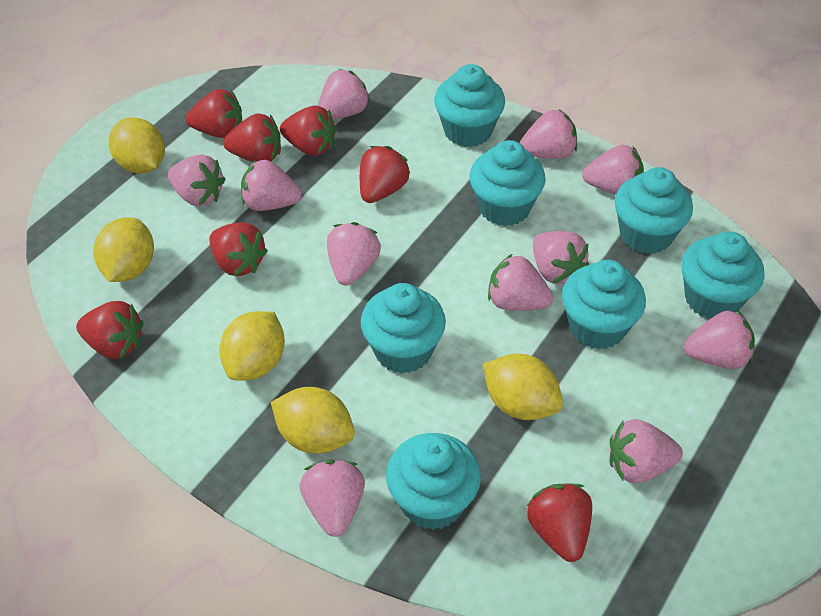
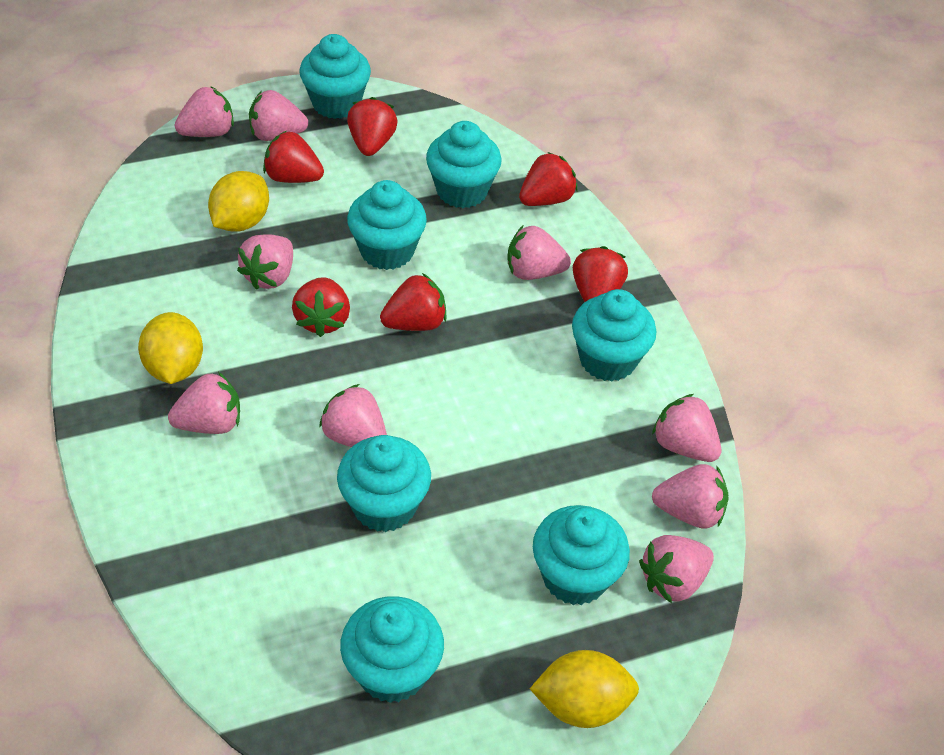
pink strawberry: [168,154,226,207] [241,159,302,211] [300,460,365,537] [318,69,370,120] [327,222,381,286] [488,254,553,311] [520,109,577,159] [533,231,589,284] [582,145,644,194] [610,419,683,483] [684,311,755,369] = 11 -> [168,372,240,434] [175,86,234,137] [237,234,293,290] [249,90,308,141] [319,384,387,447] [507,226,571,280] [639,535,714,603] [652,394,721,462] [652,464,728,529] = 9
red strawberry: [76,301,144,359] [186,89,242,138] [209,222,268,276] [223,113,281,162] [280,106,336,156] [360,146,410,203] [527,483,592,562] = 7 -> [263,131,324,183] [292,277,350,337] [347,97,398,156] [380,273,447,331] [519,152,577,206] [573,246,628,302] = 6
yellow lemon: [94,217,154,282] [109,117,165,174] [219,311,285,380] [271,387,355,454] [483,354,563,420] = 5 -> [138,312,203,384] [208,171,269,232] [530,650,639,728] = 3

